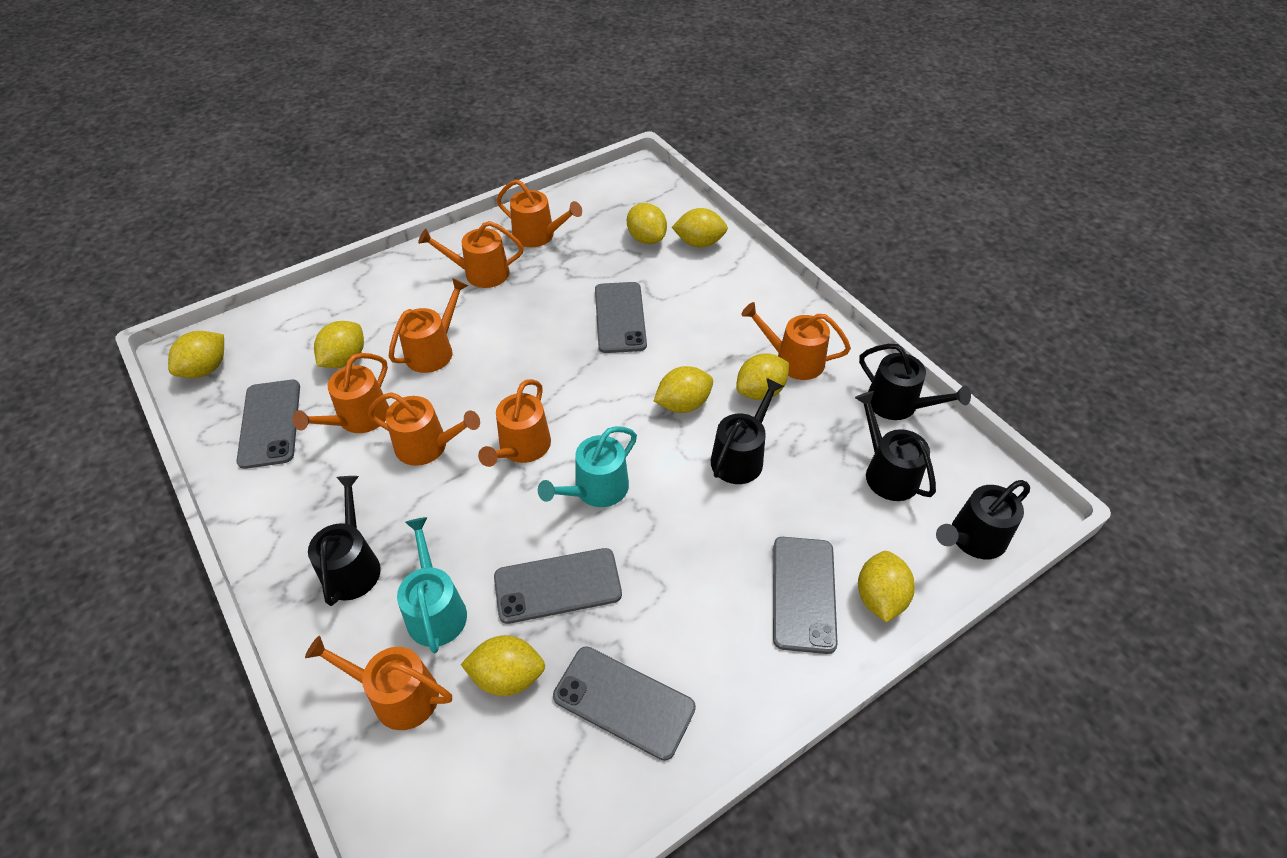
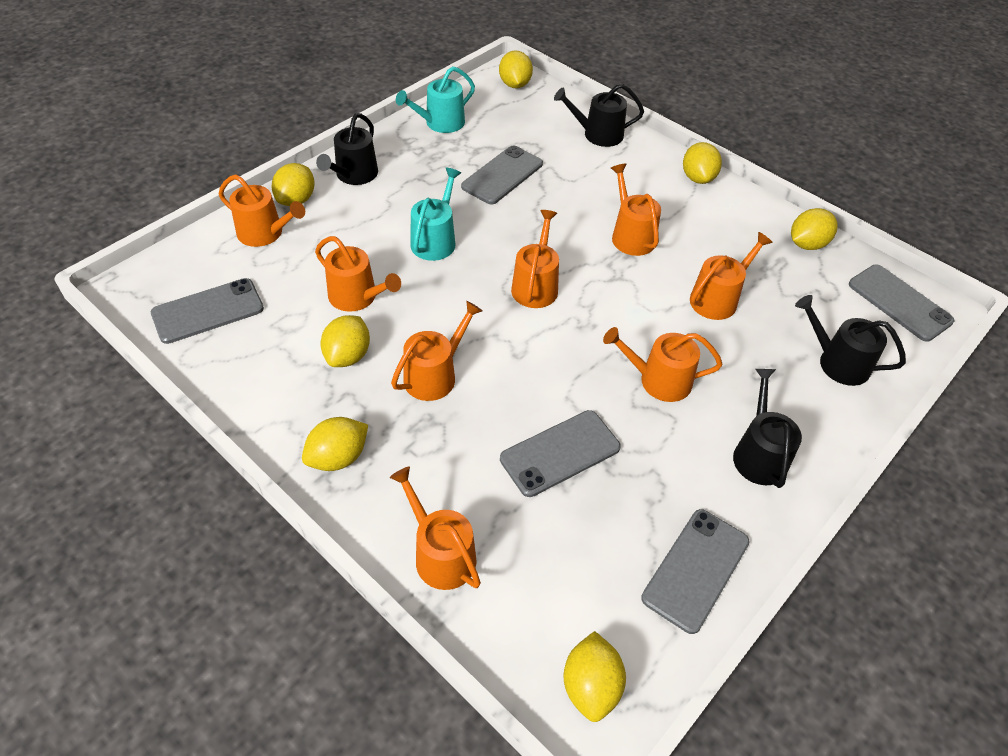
black watering can: [308,476,381,606] [711,378,784,484] [855,391,936,501] [859,344,971,420] [936,480,1030,559] = 5 -> [316,113,378,185] [554,84,644,147] [733,369,802,488] [795,295,906,386] = 4
yellow lemon: [168,331,224,378] [314,321,364,368] [461,635,545,696] [627,203,667,244] [654,366,713,413] [672,208,728,248] [736,353,789,400] [858,551,915,623] = 8 -> [272,163,315,206] [302,417,368,471] [321,315,370,367] [499,50,533,88] [563,631,626,722] [683,142,722,184] [791,208,838,250] = 7

